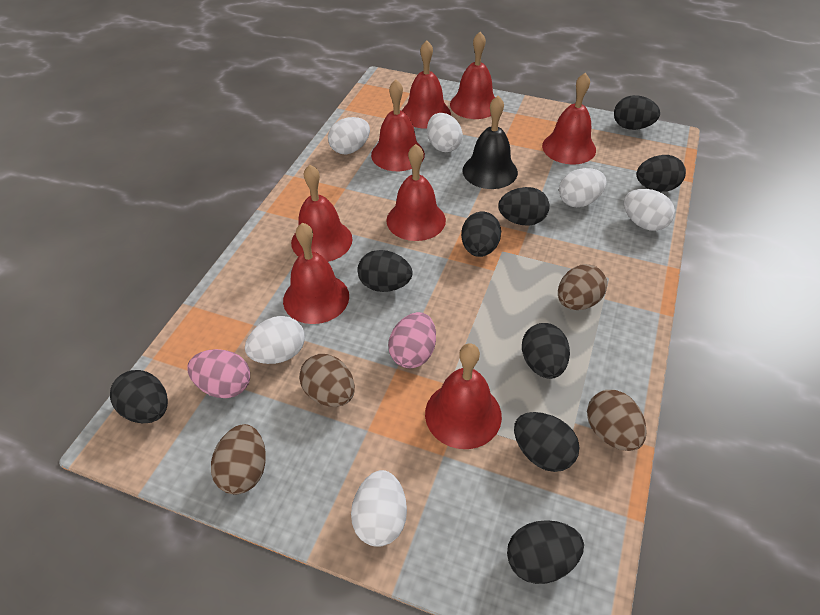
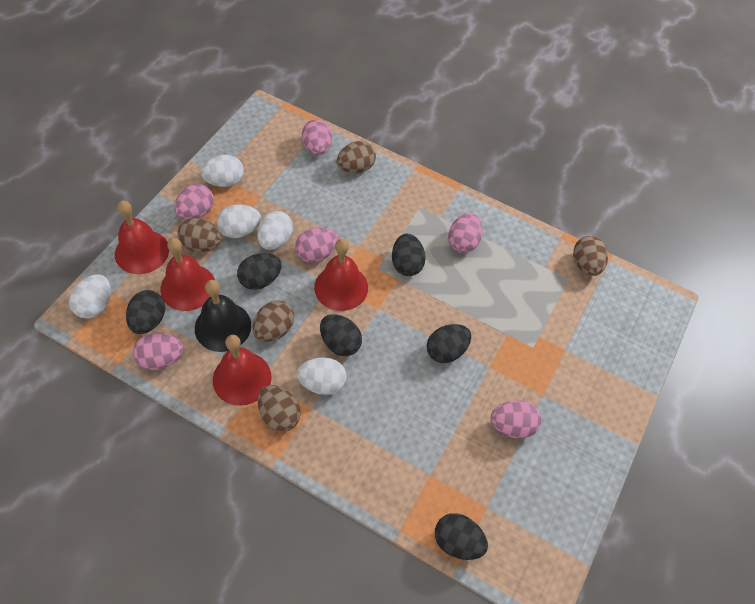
black egg: [110,370,168,423] [357,250,412,292] [461,212,501,257] [498,187,550,226] [507,520,584,584] [514,412,579,472] [522,323,570,379] [614,95,660,130] [636,155,686,192] = 9 -> [126,290,165,334] [237,253,282,290] [320,314,362,356] [392,234,426,276] [427,324,471,363] [435,513,488,560] = 6
brown egg: [211,424,266,494] [299,354,355,407] [558,264,607,310] [587,390,647,451] = 4 -> [178,218,222,252] [253,301,294,342] [258,385,301,432] [337,141,376,173] [573,236,608,276] = 5
pink egg: [187,349,250,398] [388,312,436,368] = 2 -> [133,333,184,370] [174,184,214,220] [295,227,339,263] [302,119,332,155] [448,213,483,253] [491,400,541,439] = 6
red bell: [283,223,349,324] [291,165,353,262] [371,80,425,171] [386,144,446,241] [402,40,451,129] [425,343,502,449] [450,32,495,119] [542,73,596,165] = 8 -> [115,201,169,274] [160,238,215,311] [213,335,272,406] [314,239,368,311] = 4
white egg: [245,316,305,364] [328,117,370,154] [351,470,407,547] [427,113,463,152] [559,168,607,207] [624,189,675,231] = 6 -> [69,274,111,319] [201,155,244,187] [217,204,261,238] [257,211,293,250] [297,357,346,395] = 5

